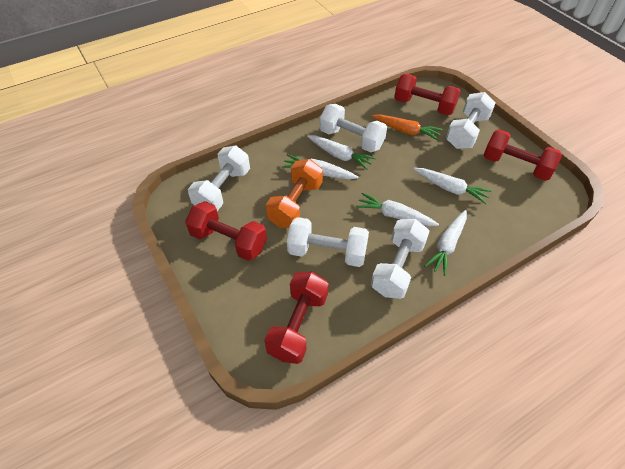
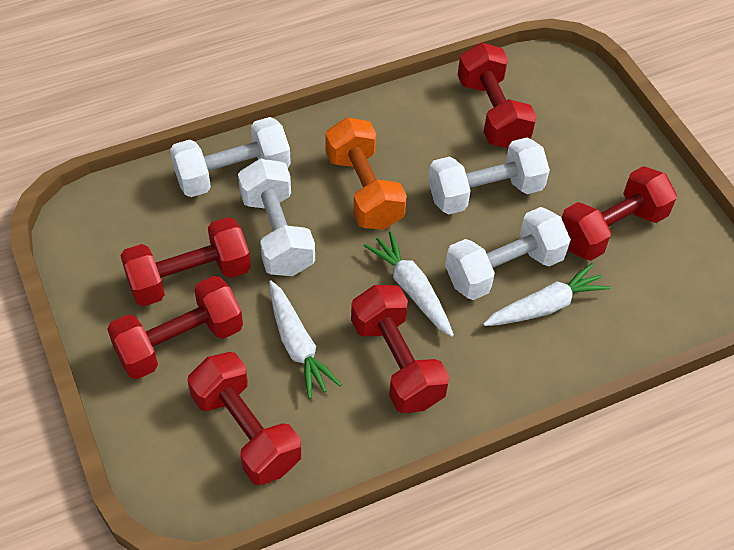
orange carrot: [372,115,443,141] = 1 -> none = 0
red dumbbell: [185,201,267,261] [264,272,328,364] [394,74,461,115] [484,129,562,181] = 4 -> [107,276,243,379] [120,217,251,307] [187,352,301,485] [351,285,449,413] [458,43,537,148] [562,166,677,261] = 6
white carrot: [282,154,358,179] [307,135,376,170] [356,193,439,226] [413,168,492,204] [424,210,467,276] = 5 -> [269,280,342,399] [364,231,454,337] [483,263,610,326] = 3
white dumbbell: [188,146,250,211] [287,217,369,267] [320,104,387,152] [371,219,430,299] [446,92,496,149] = 5 -> [170,117,291,197] [238,158,315,276] [428,137,550,215] [445,207,571,300] = 4

